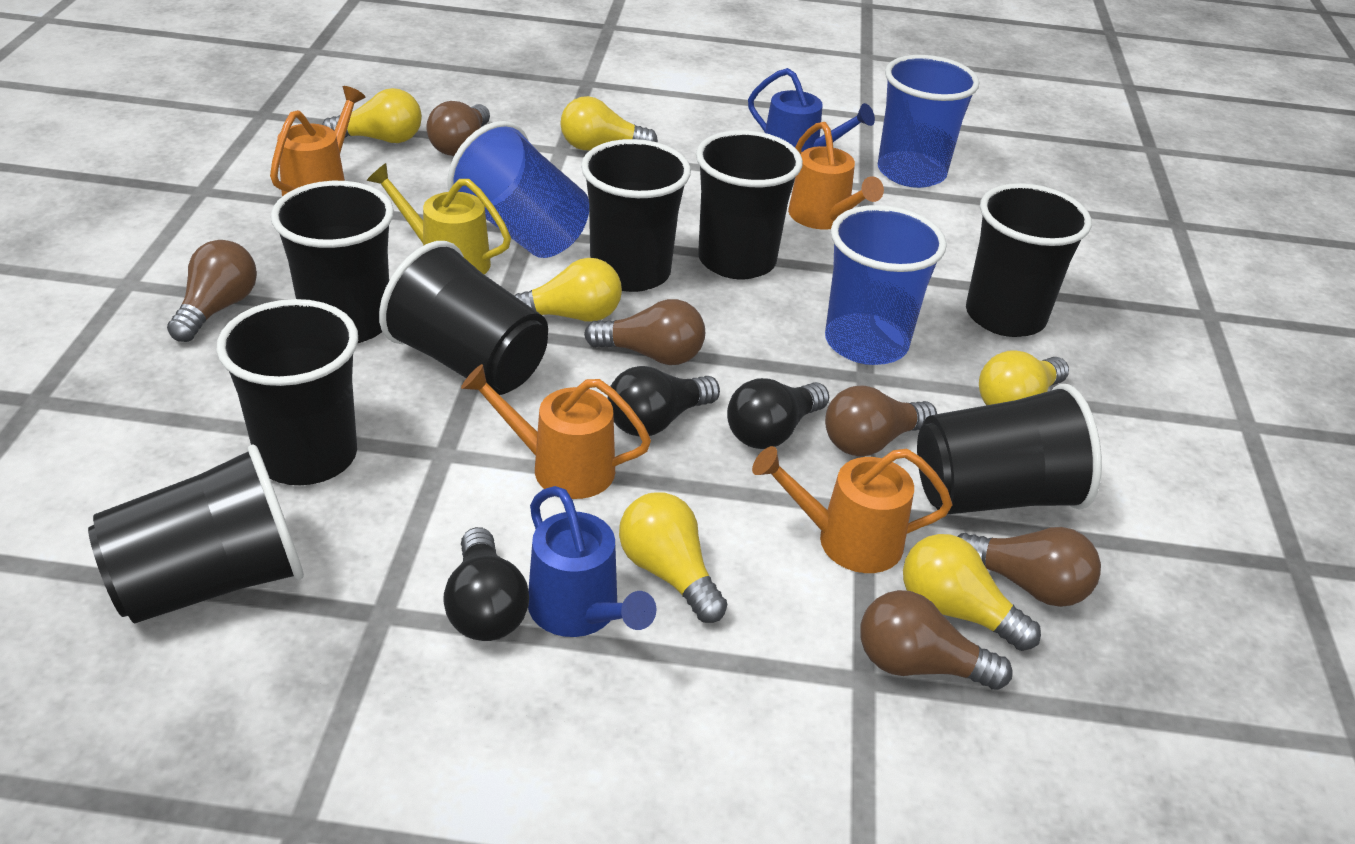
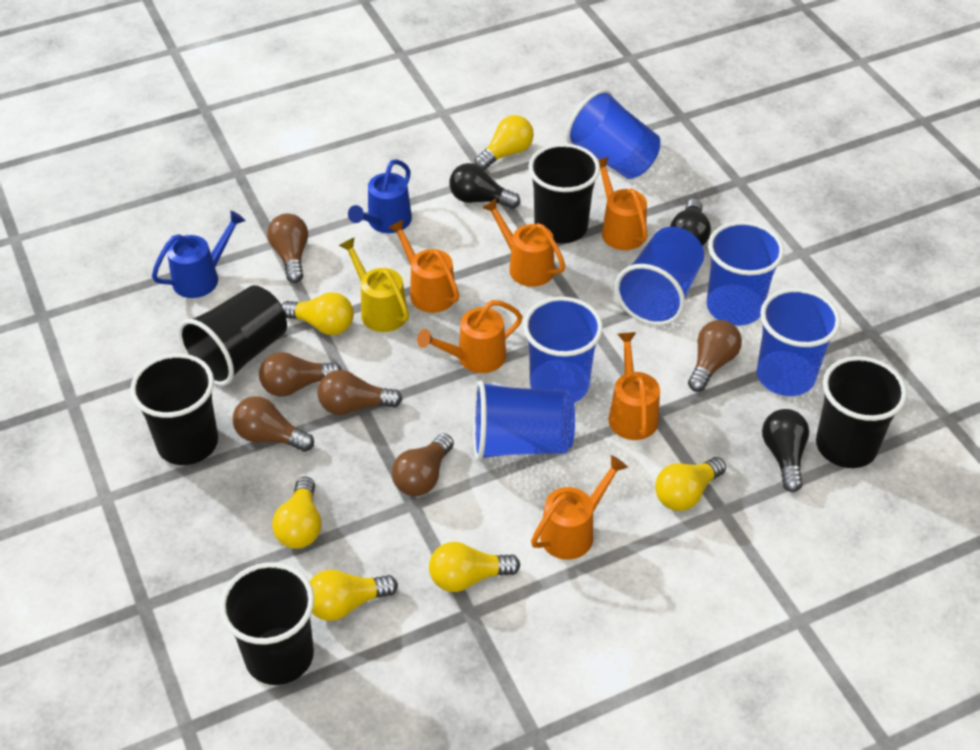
black cup: [88,444,304,623] [216,299,358,485] [271,181,394,344] [379,241,548,395] [581,139,691,292] [696,130,803,279] [917,384,1102,514] [966,183,1092,337] = 8 -> [130,353,218,465] [178,285,287,386] [220,562,314,685] [528,143,600,243] [816,356,907,468] = 5
blue cup: [448,121,589,258] [825,205,947,365] [878,55,979,188] = 3 -> [473,380,575,461] [523,297,603,403] [566,89,660,179] [615,227,704,326] [707,221,784,326] [757,288,841,396] = 6
orange watering can: [270,86,366,197] [461,364,651,499] [752,446,952,573] [788,122,884,229] = 4 -> [388,219,459,313] [417,300,523,373] [482,198,566,287] [531,455,628,560] [598,157,647,250] [609,332,660,440] = 6

